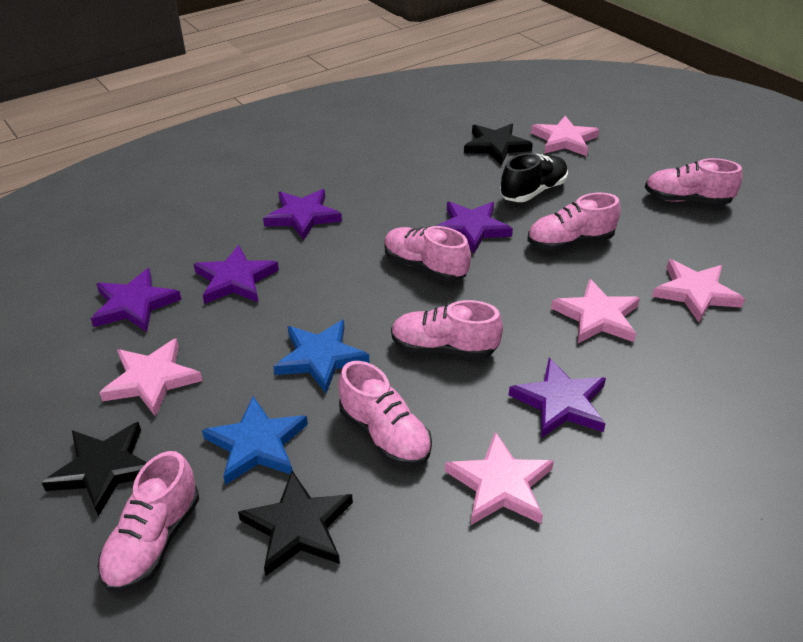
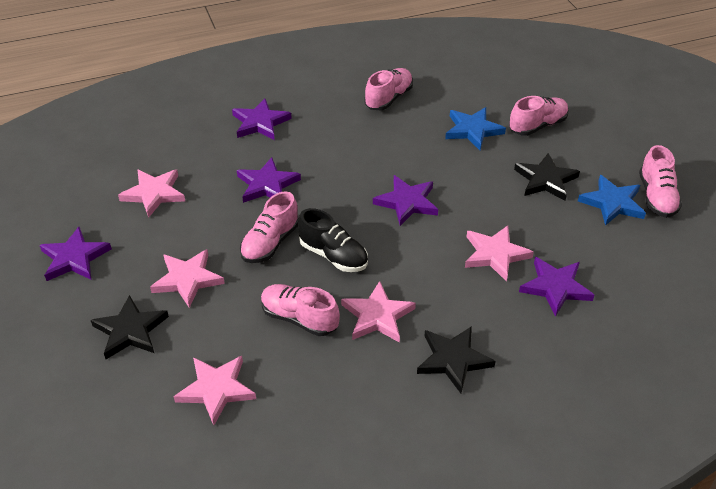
pink shoe: [98,451,199,592] [338,361,432,467] [384,226,471,281] [391,300,503,358] [528,193,621,251] [645,158,742,205] = 6 -> [240,191,299,263] [261,284,340,336] [365,68,413,111] [509,96,569,136] [639,145,682,218] = 5

